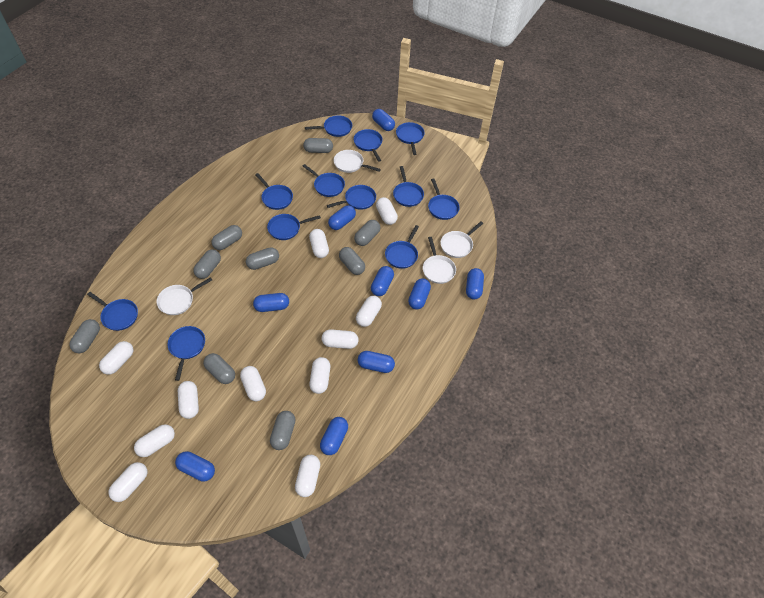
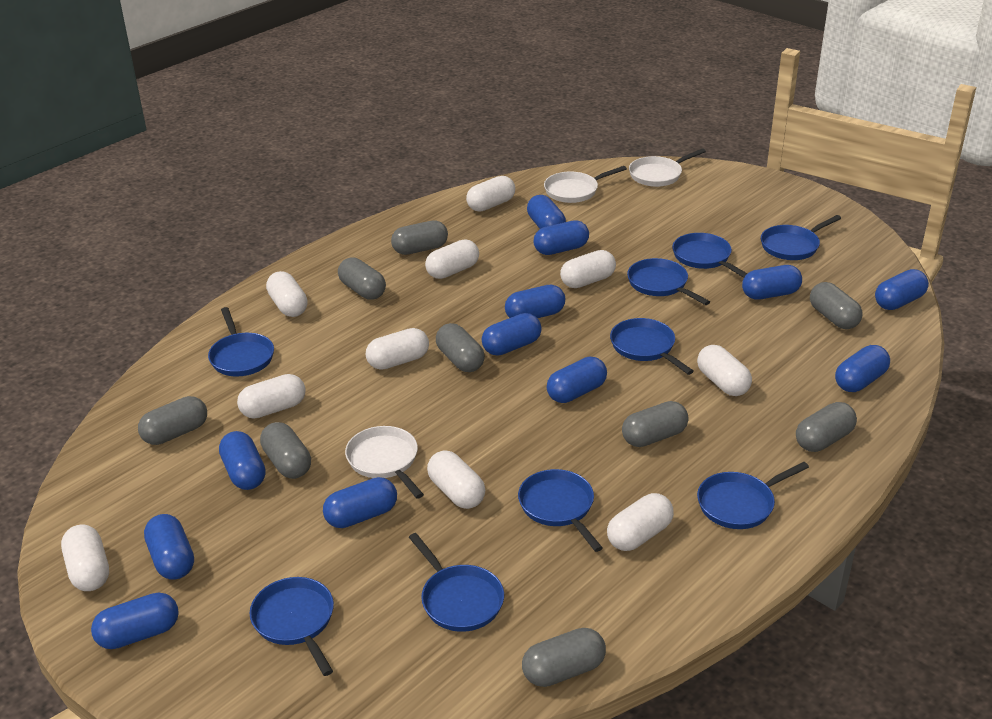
blue capsule: [175,451,215,482] [253,293,289,312] [320,417,348,455] [328,205,356,230] [358,351,395,373] [371,266,394,296] [372,109,395,131] [408,278,431,310] [466,268,484,300] = 9 -> [91,592,179,649] [144,514,194,580] [219,431,266,490] [323,477,397,528] [482,313,542,356] [505,285,565,318] [527,195,566,229] [534,220,589,255] [547,357,607,403] [742,265,802,300] [835,345,890,392] [875,269,929,310] = 12
blue pan: [87,292,138,331] [167,326,205,381] [255,173,293,210] [267,214,321,240] [303,164,345,197] [305,115,352,137] [327,185,376,210] [354,129,383,162] [385,225,419,269] [393,166,424,207] [396,122,425,155] [428,178,460,220] = 12 -> [208,307,274,376] [250,577,334,676] [409,533,504,632] [518,469,603,552] [610,318,694,375] [627,258,710,305] [672,233,748,278] [697,462,809,529] [761,215,841,260] = 9
white capsule: [99,341,133,375] [109,462,147,502] [134,424,175,457] [178,381,199,419] [240,366,266,401] [295,455,320,497] [309,229,329,258] [309,357,330,394] [322,329,359,349] [356,296,382,327] [376,197,398,225] = 11 -> [61,524,109,591] [237,374,306,419] [266,271,308,317] [366,328,429,370] [425,239,479,279] [427,451,485,509] [466,176,515,212] [560,250,616,288] [607,493,674,551] [697,345,752,396] = 10
white pan: [157,277,212,315] [334,150,381,173] [423,237,456,284] [441,221,484,258] = 4 -> [345,426,424,499] [544,166,627,203] [629,148,706,187] = 3

